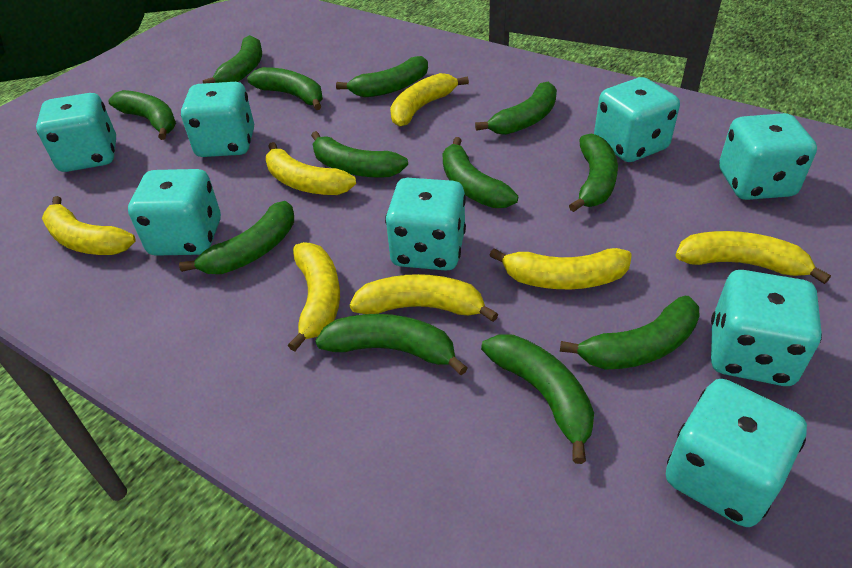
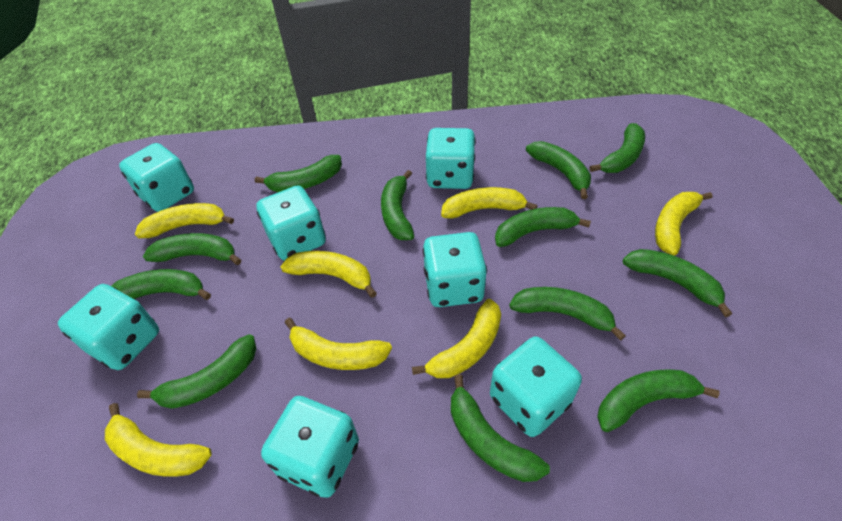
turquoise dice: [36,93,116,172] [128,169,221,256] [181,82,254,157] [385,178,466,271] [594,77,680,162] [666,379,807,527] [711,270,822,386] [719,113,817,200] = 8 -> [58,284,159,370] [119,143,194,212] [256,186,326,261] [261,396,359,498] [423,232,487,307] [426,128,476,189] [490,337,582,437] = 7

